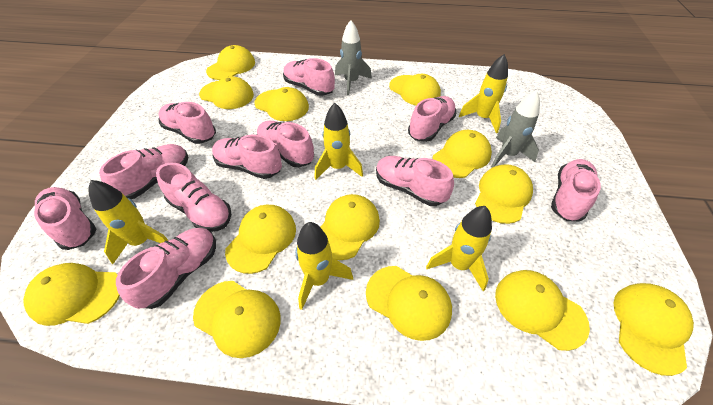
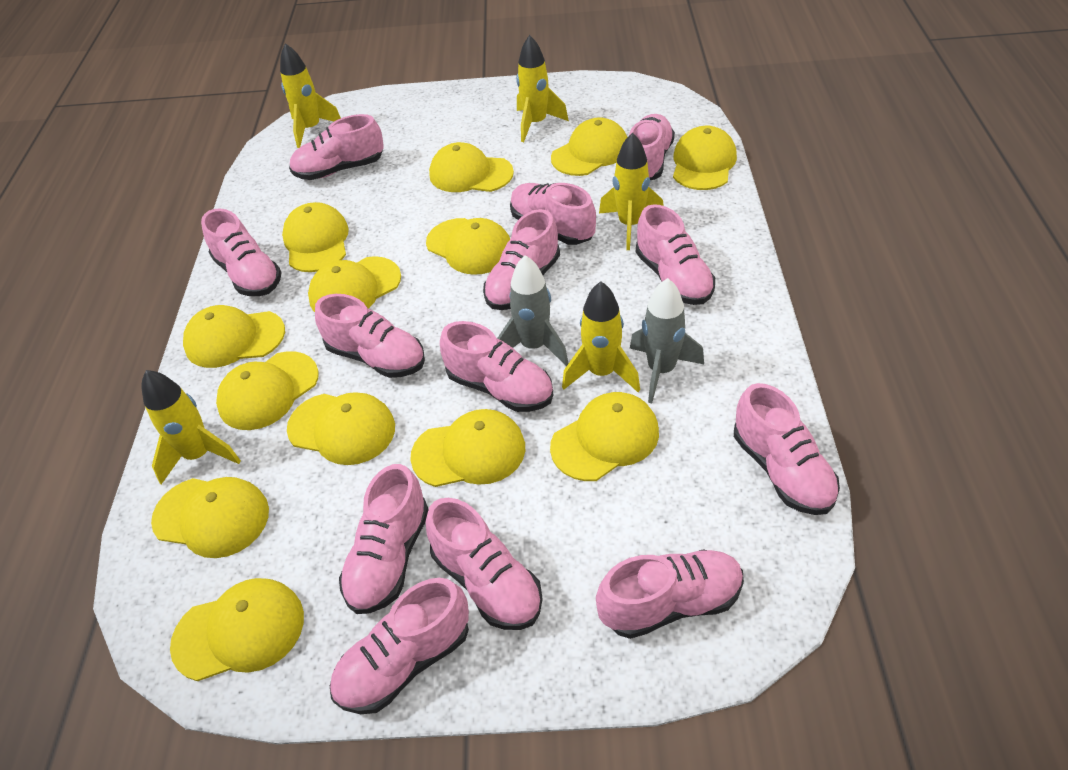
pink shoe: [34,187,96,250] [99,144,188,199] [116,228,216,309] [156,163,231,232] [159,102,216,144] [212,135,282,179] [257,121,314,167] [283,58,335,96] [376,156,454,206] [408,96,456,142] [551,159,601,221] = 11 -> [201,209,282,296] [289,114,384,180] [315,294,425,378] [330,578,469,714] [339,464,429,614] [426,498,543,630] [440,321,553,412] [483,209,560,310] [510,183,596,245] [596,549,744,639] [629,114,675,180] [636,204,715,305] [734,383,840,515] = 13

